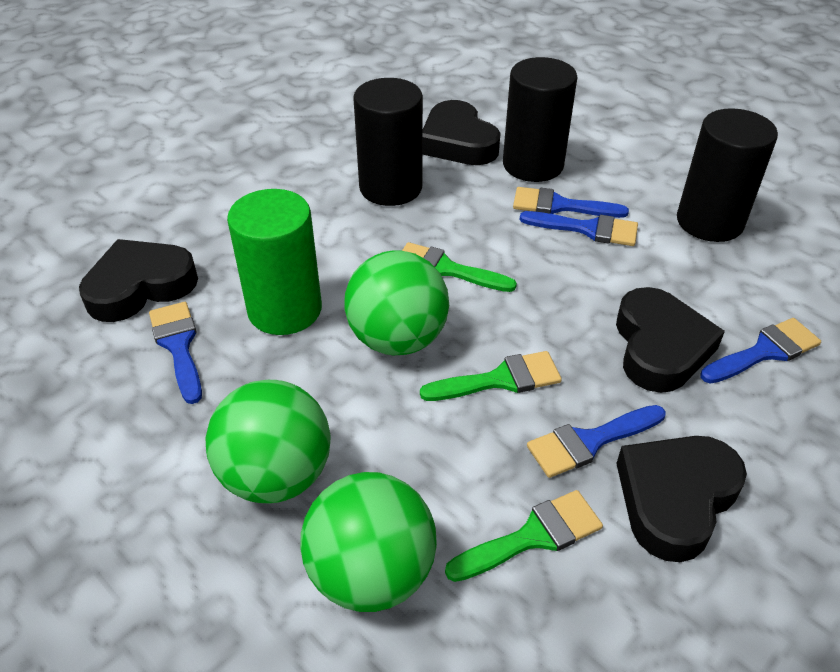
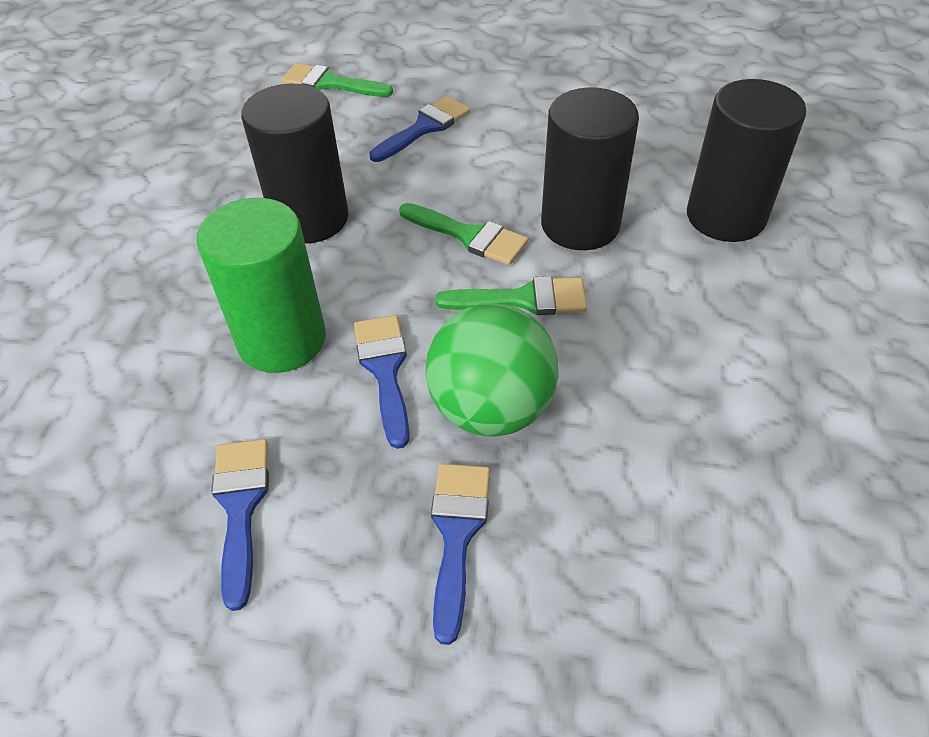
black heart: [79,239,198,322] [423,100,501,165] [616,287,725,393] [616,436,747,562] = 4 -> none = 0
blue brush: [149,302,202,404] [513,187,629,218] [519,211,638,246] [527,405,666,478] [700,318,821,384] = 5 -> [212,439,269,611] [354,315,410,449] [369,96,470,162] [431,464,490,645] = 4
green ball: [206,380,331,504] [300,472,437,612] [344,250,449,355] = 3 -> [425,303,559,437] = 1

